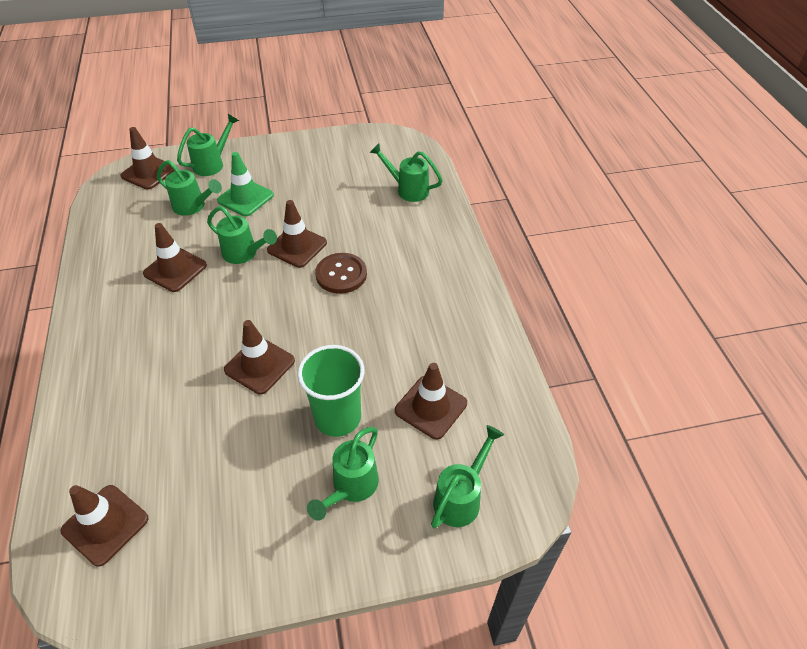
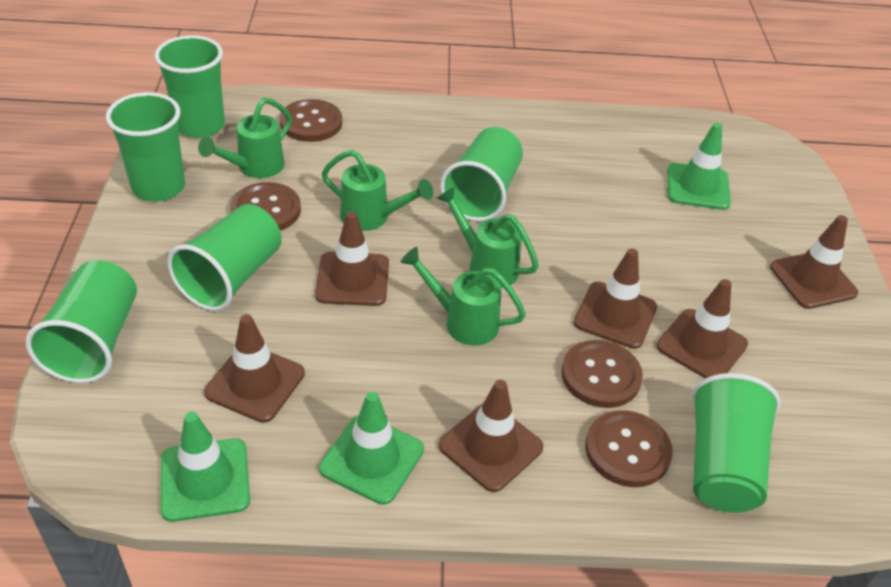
brown button: [315,253,367,294] = 1 -> [230,182,301,231] [279,99,342,142] [561,340,643,408] [585,410,673,487] = 4
green cup: [298,345,364,437] = 1 -> [26,260,137,383] [106,92,185,201] [155,35,225,138] [167,204,282,311] [440,127,523,222] [692,373,780,513] = 6
green traffic cone: [217,152,274,216] = 1 -> [161,412,250,522] [319,392,424,505] [667,123,731,210] = 3
green watering can: [157,160,222,216] [177,114,239,176] [207,206,277,264] [307,427,379,521] [369,143,443,202] [431,425,504,528] = 6 -> [198,98,292,178] [322,150,433,231] [400,247,526,345] [437,187,539,288] = 4

